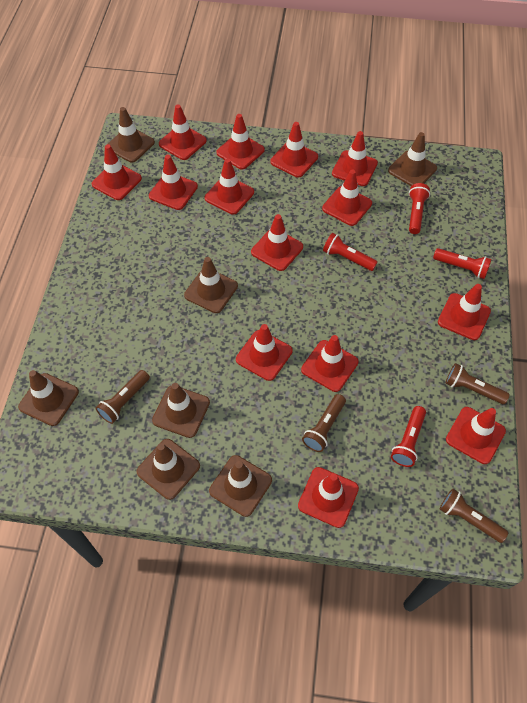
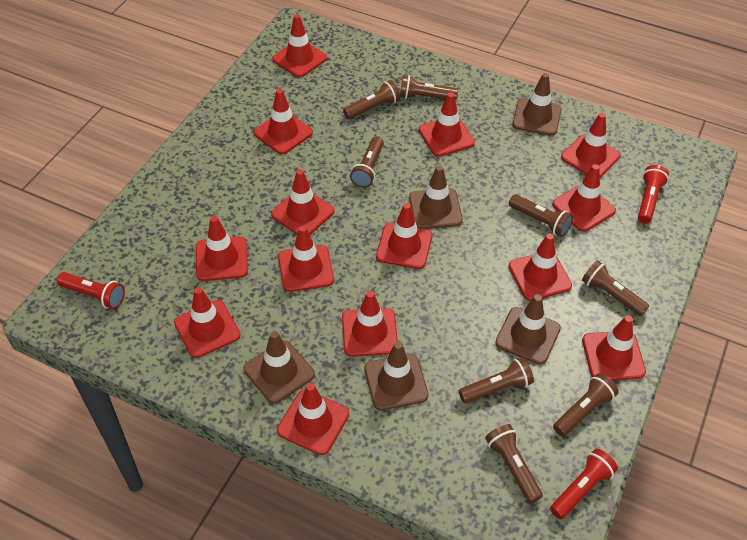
brown flashlight: [95,370,150,424] [302,394,346,452] [440,489,508,543] [445,363,510,404] = 4 -> [343,80,400,119] [350,136,384,188] [400,75,458,100] [459,357,534,403] [485,424,543,503] [509,194,573,237] [553,373,619,437] [582,260,649,316] = 8
brown traffic cone: [18,370,79,426] [108,107,155,163] [136,439,200,500] [152,383,210,438] [184,257,238,313] [209,455,272,517] [388,132,437,186] = 7 -> [244,331,315,404] [364,342,429,410] [409,165,463,229] [495,294,561,365] [512,73,562,136] = 5
red flashlight: [323,233,378,271] [391,406,426,467] [409,183,430,234] [433,248,491,279] = 4 -> [57,272,125,309] [550,449,618,519] [638,165,669,224] = 3

